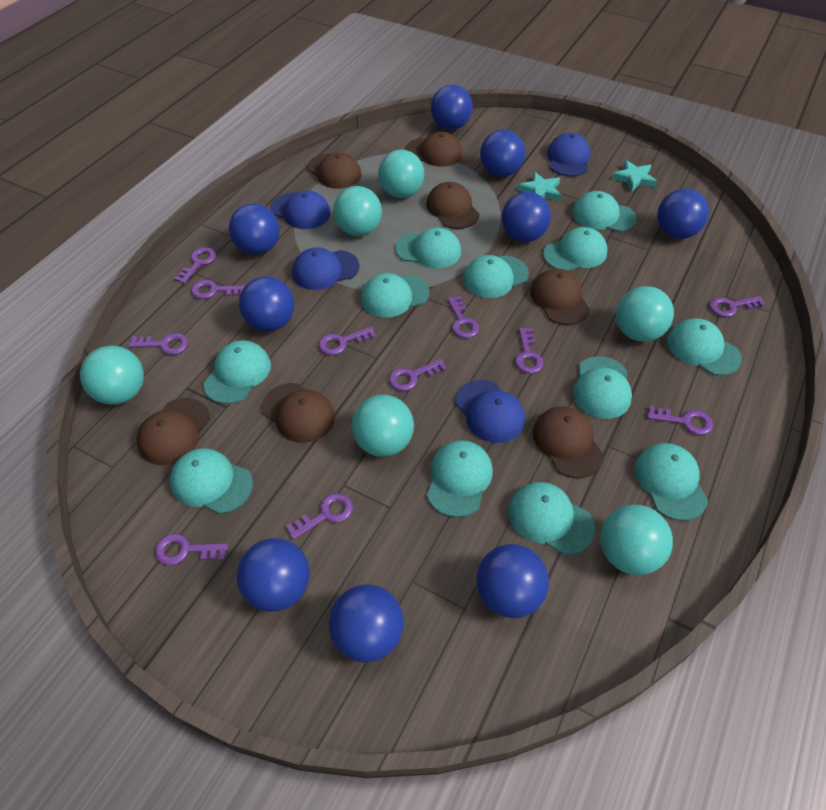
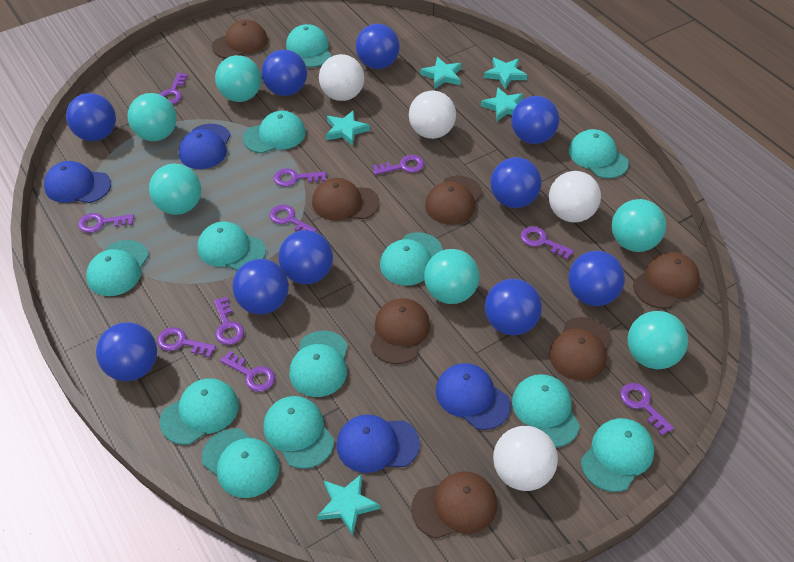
blue ball: [229,204,280,255] [237,538,310,612] [239,277,294,331] [329,584,404,663] [431,85,473,130] [476,544,549,618] [480,129,525,177] [501,192,551,242] [657,188,709,239] = 9 -> [66,93,116,141] [96,322,157,381] [232,259,289,314] [262,50,307,96] [279,230,333,284] [356,24,400,69] [485,279,542,335] [490,157,542,208] [511,96,559,144] [568,251,625,306] = 10
purple key: [128,333,188,355] [155,534,228,565] [174,247,216,284] [191,280,245,299] [286,493,353,540] [319,326,376,355] [389,358,447,391] [448,296,479,338] [515,328,544,374] [648,406,713,435] [710,296,766,317] = 11 -> [78,213,134,233] [157,327,216,358] [160,73,188,104] [214,297,244,345] [220,351,275,392] [269,205,317,232] [273,168,326,187] [373,155,424,175] [521,226,574,259] [620,383,674,435] = 10
turquoise star: [518,172,561,201] [612,160,657,192] = 2 -> [317,474,380,535] [326,110,370,146] [420,57,462,89] [481,87,523,121] [484,57,527,89] = 5
white ball: none = 0 -> [319,54,364,101] [409,90,456,139] [493,426,558,491] [549,171,601,222] = 4

